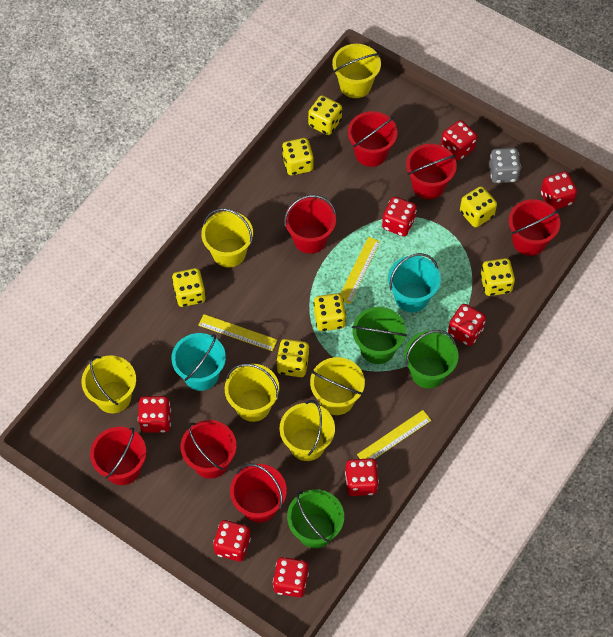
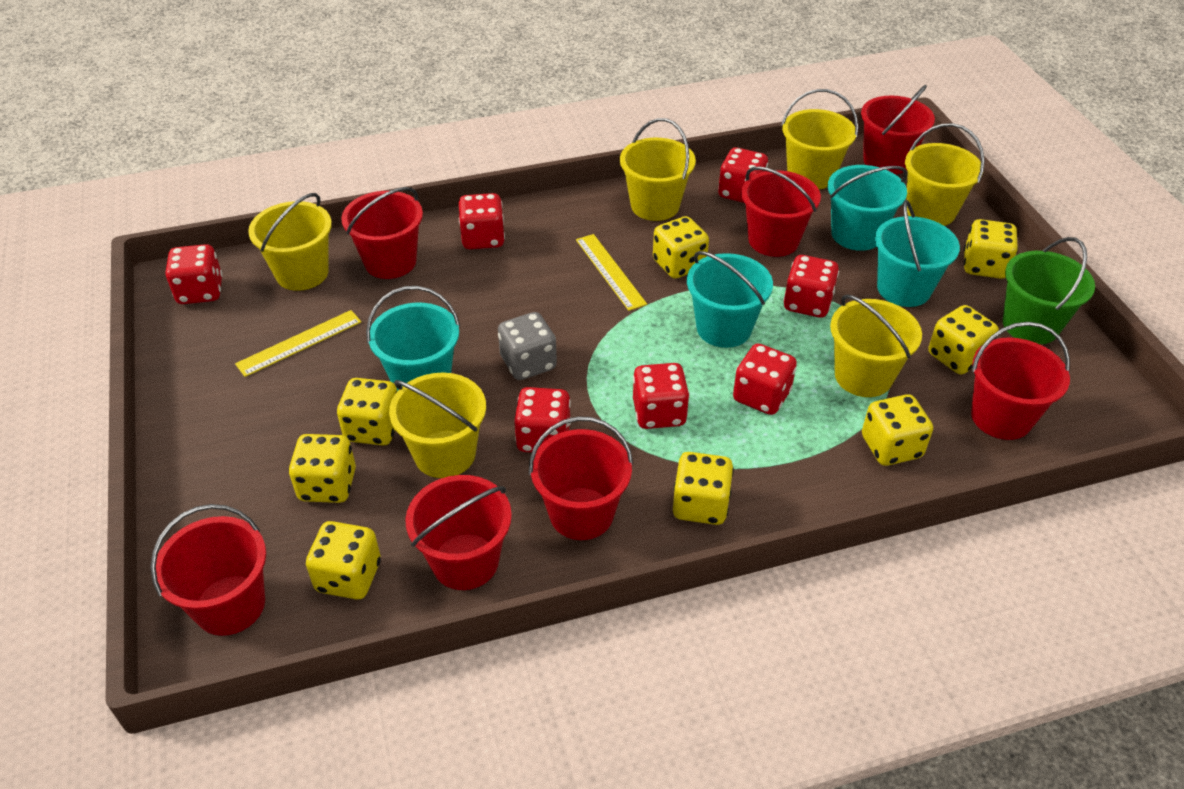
green bucket: [287,489,344,548] [352,307,407,364] [404,330,458,388] = 3 -> [1003,237,1095,345] = 1
red dice: [138,396,171,433] [213,520,251,561] [273,557,309,597] [345,458,379,496] [382,196,417,237] [441,120,477,161] [448,304,486,346] [541,171,577,210] = 8 -> [165,244,223,304] [459,193,505,249] [514,387,571,453] [633,363,690,429] [718,148,768,203] [733,343,797,415] [783,255,839,318] = 7
turquoise bucket: [171,333,226,391] [388,253,441,312] = 2 -> [366,286,460,391] [687,251,773,348] [828,165,908,251] [875,200,960,307] = 4
yellow dice: [172,268,206,307] [276,339,310,377] [282,138,314,175] [308,95,342,135] [314,293,346,331] [460,186,497,227] [480,258,515,296] = 7 -> [289,434,356,503] [306,521,381,599] [337,378,397,446] [653,216,709,279] [673,452,734,525] [862,394,933,466] [928,305,999,374] [964,219,1018,279] = 8
yellow ruler: [198,314,277,351] [340,237,380,304] [357,410,431,459] = 3 -> [235,310,361,377] [576,234,647,311] = 2

